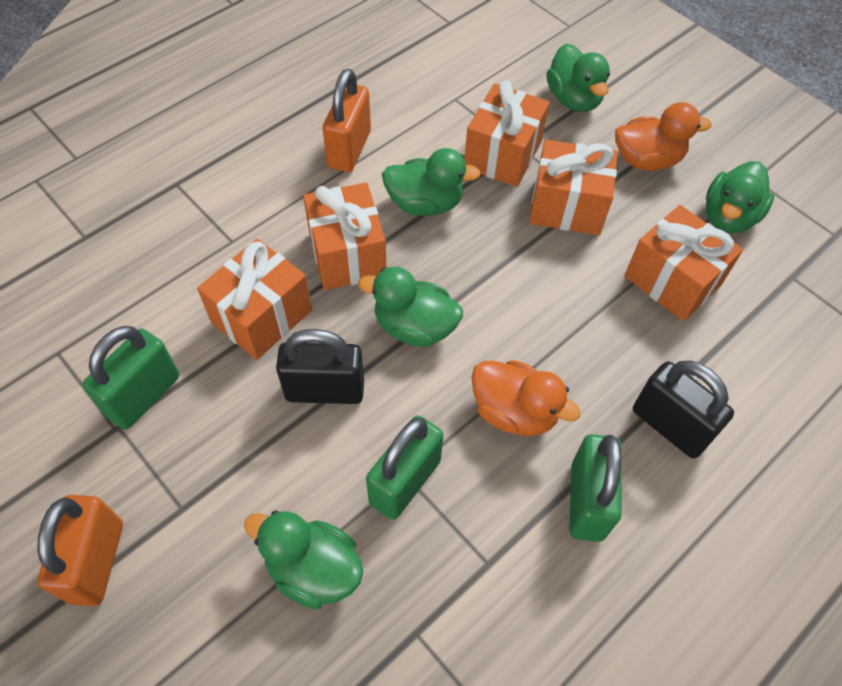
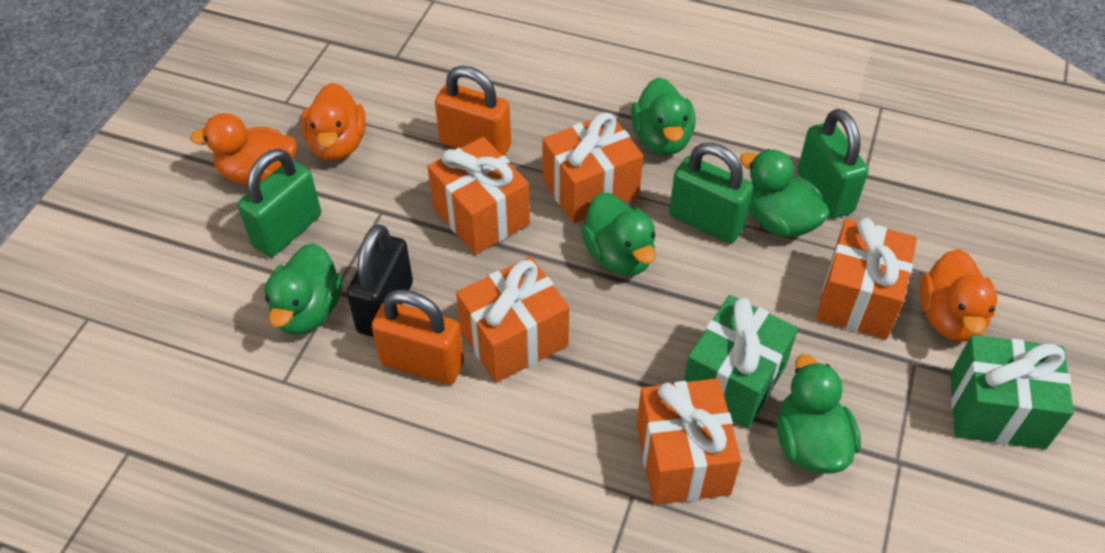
black padlock: [276,329,364,404] [633,360,734,458] = 2 -> [347,224,413,337] = 1
green gift: none = 0 -> [684,295,798,429] [950,335,1074,449] = 2
orange duck: [471,360,581,436] [615,102,712,171] = 2 -> [190,113,297,185] [301,83,366,161] [919,249,997,342] = 3

